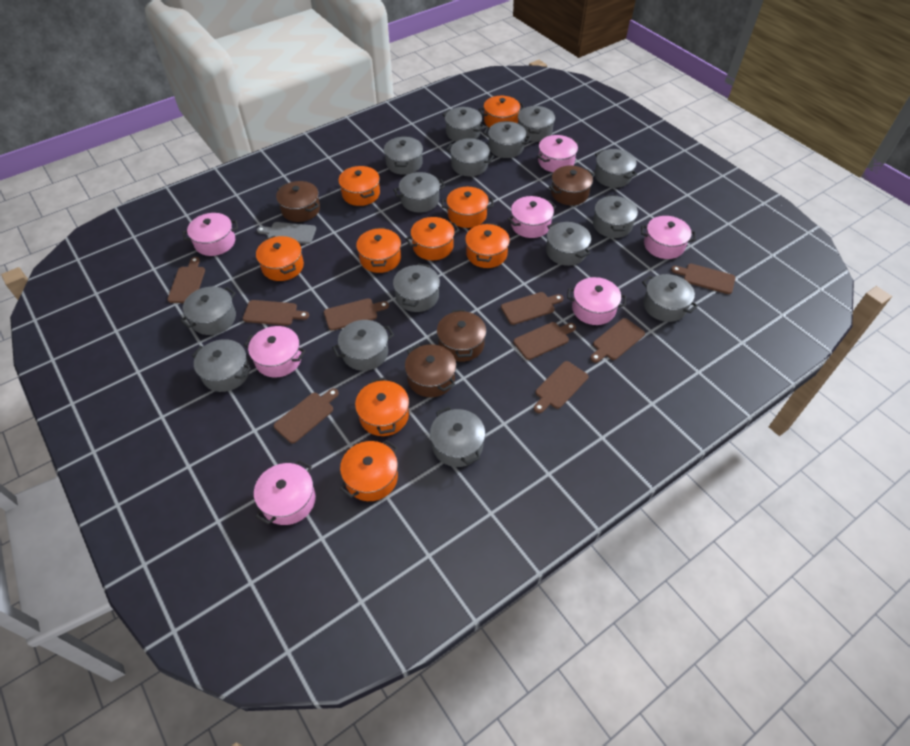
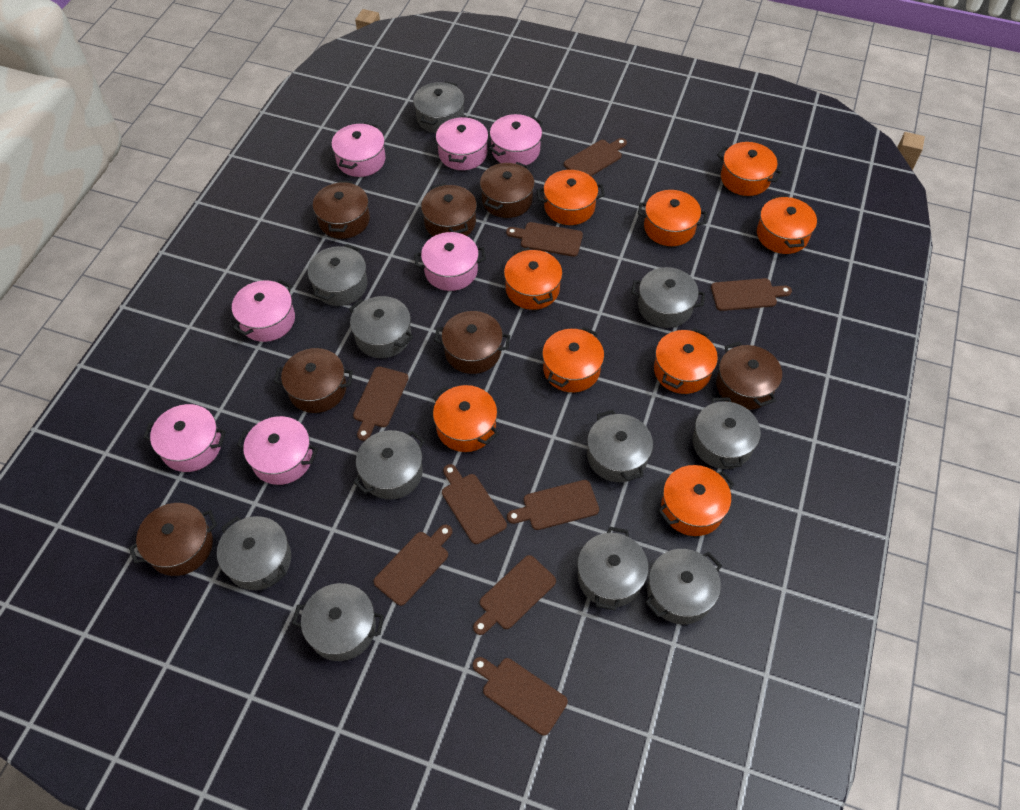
brown pot: [276,181,320,222] [405,344,456,397] [437,309,486,362] [549,165,595,205] = 4 -> [129,503,217,576] [274,348,353,413] [313,181,370,239] [421,183,477,236] [434,311,510,374] [480,162,534,218] [716,341,782,410] = 7
grey cutting board: [257,222,316,244] = 1 -> none = 0
grey pot: [180,287,236,335] [192,339,251,392] [332,320,394,371] [384,136,423,175] [393,263,440,312] [394,172,445,212] [430,407,485,467] [442,107,485,142] [446,138,494,176] [483,121,531,158] [518,106,555,142] [546,222,591,266] [593,195,638,238] [594,149,637,188] [642,274,698,322] = 15 -> [217,516,291,590] [292,583,384,661] [308,244,368,306] [349,296,413,358] [353,430,425,500] [413,81,464,133] [577,527,649,610] [587,410,653,482] [631,267,705,328] [645,549,722,624] [693,397,761,469] = 11

